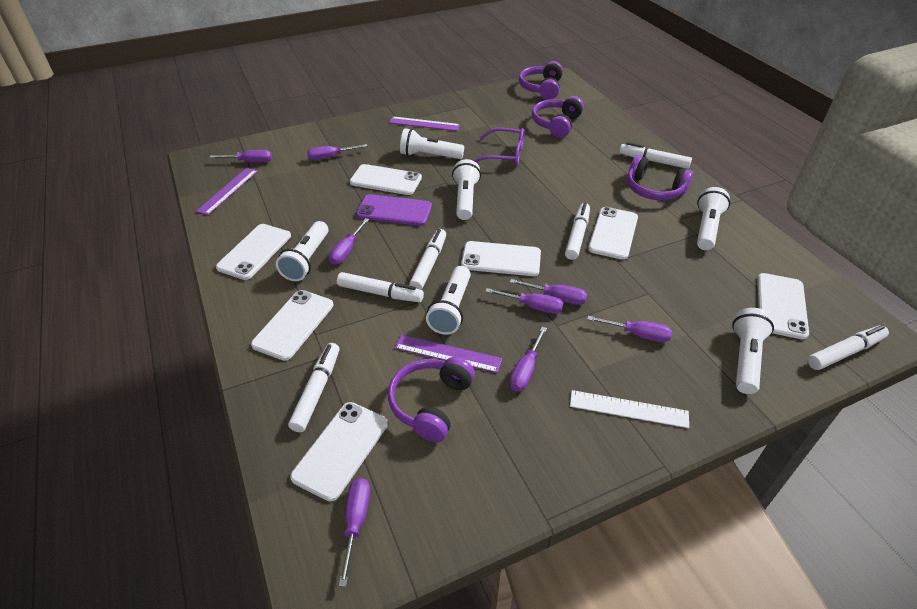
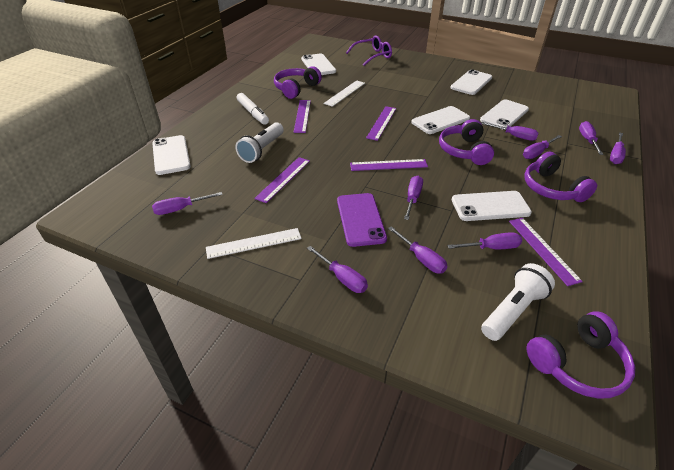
purple ruler: [196,168,258,215] [389,117,460,131] [395,335,502,373] = 3 -> [254,157,310,203] [293,100,311,133] [350,159,428,171] [366,106,396,141] [509,218,583,286] = 5
purple screwdriver: [210,150,272,162] [307,144,367,160] [329,218,369,265] [339,478,370,587] [485,288,564,314] [510,279,587,305] [510,327,547,392] [587,316,672,342] = 8 -> [152,192,223,215] [307,246,368,293] [388,226,447,274] [404,176,423,220] [447,232,522,249] [481,122,539,141] [523,135,562,159] [579,121,604,155] [610,132,626,164] = 9
white flashlight: [276,221,329,281] [400,128,464,159] [426,266,471,335] [452,159,481,220] [697,187,730,250] [732,308,774,394] = 6 -> [235,122,284,163] [481,263,555,341] = 2
white marker: [288,343,339,432] [337,272,424,302] [409,229,446,290] [565,203,590,260] [619,142,692,169] [808,325,889,370] = 6 -> [237,93,269,125] = 1
white phone: [216,224,291,280] [251,290,333,361] [290,402,388,502] [350,164,422,195] [461,241,541,276] [588,207,638,260] [757,273,809,340] = 7 -> [152,135,191,175] [301,53,336,75] [411,106,470,134] [450,69,492,95] [452,191,532,221] [480,99,529,130] = 6
white ruler: [570,390,689,428] = 1 -> [206,228,302,259] [323,80,365,107] = 2

